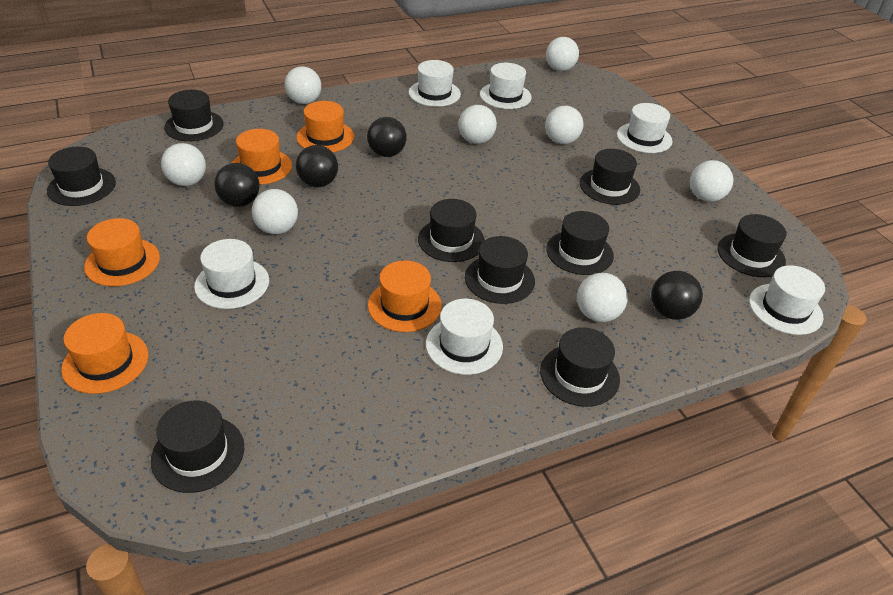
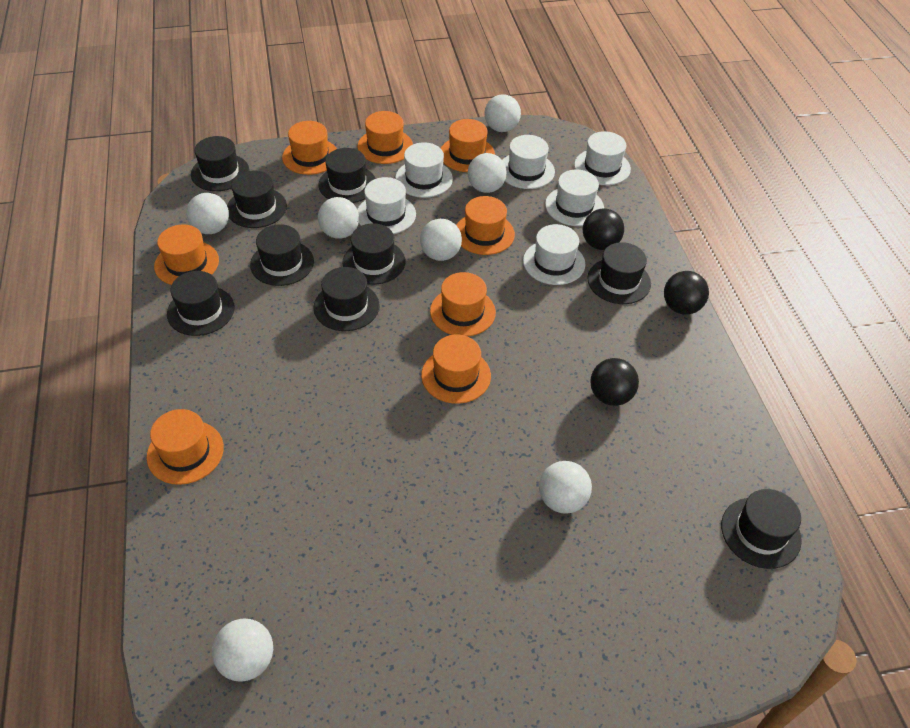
black ball: [214,163,259,207] [296,145,338,187] [367,117,407,157] [651,271,703,320] = 4 -> [583,209,624,250] [590,358,639,406] [664,271,709,315] = 3
orange hat: [61,313,148,394] [84,218,160,286] [232,129,292,185] [296,101,354,152] [368,260,442,332] = 5 -> [147,409,224,485] [154,225,219,285] [282,121,337,175] [358,111,413,164] [421,334,491,404] [430,272,496,336] [441,119,495,172] [456,196,515,255] = 8
white ball: [161,143,206,186] [252,189,298,234] [285,66,321,104] [459,105,497,144] [545,106,583,144] [546,37,579,71] [577,273,628,322] [690,160,733,202] = 8 -> [186,193,229,234] [212,619,273,682] [318,197,359,239] [420,219,462,261] [468,153,507,193] [484,94,521,132] [539,461,592,514] = 7

